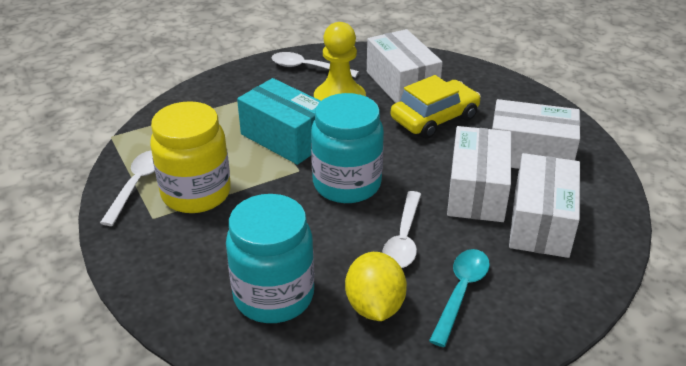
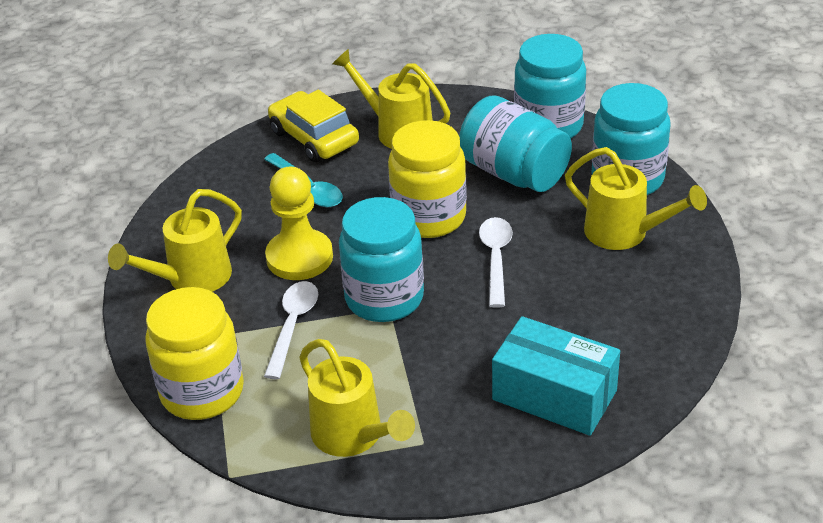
turquoise jar: [226,194,314,323] [311,93,384,203] = 2 -> [339,197,424,322] [459,95,572,192] [514,34,586,138] [591,83,670,195] = 4
white box: [367,29,443,103] [447,126,511,222] [492,99,580,169] [509,153,580,258] = 4 -> none = 0
white spoon: [100,150,155,226] [272,52,359,78] [382,191,421,268] = 3 -> [264,281,318,379] [479,217,513,308] = 2
yellow jar: [150,101,231,213] = 1 -> [145,287,244,420] [388,120,467,238] = 2
yellow lemon: [345,252,407,321] = 1 -> none = 0
yellow watering can: none = 0 -> [108,189,242,292] [299,339,415,457] [332,49,450,149] [565,147,707,250] = 4

